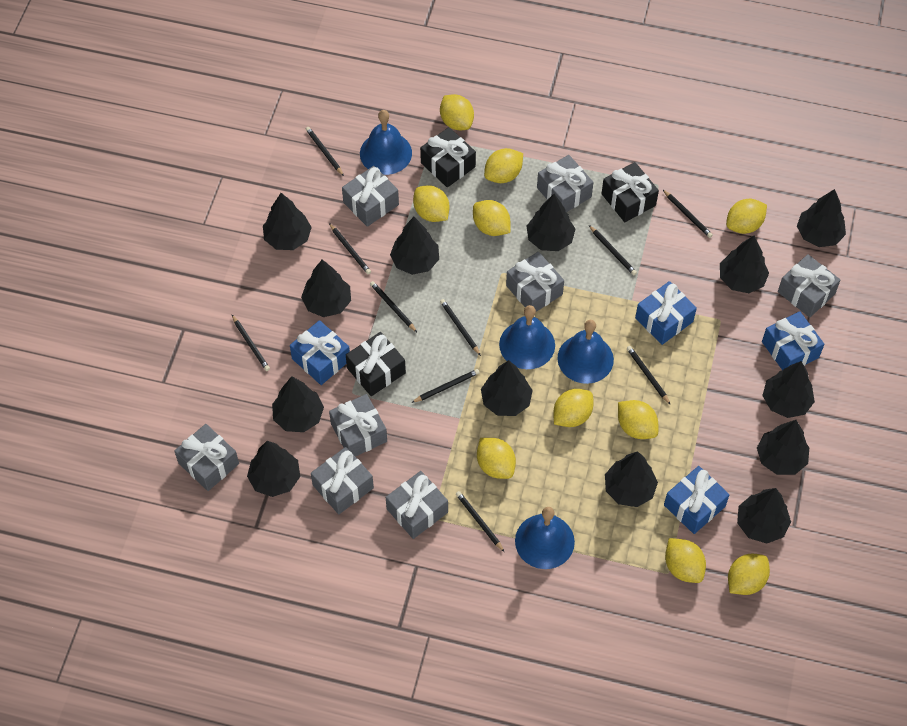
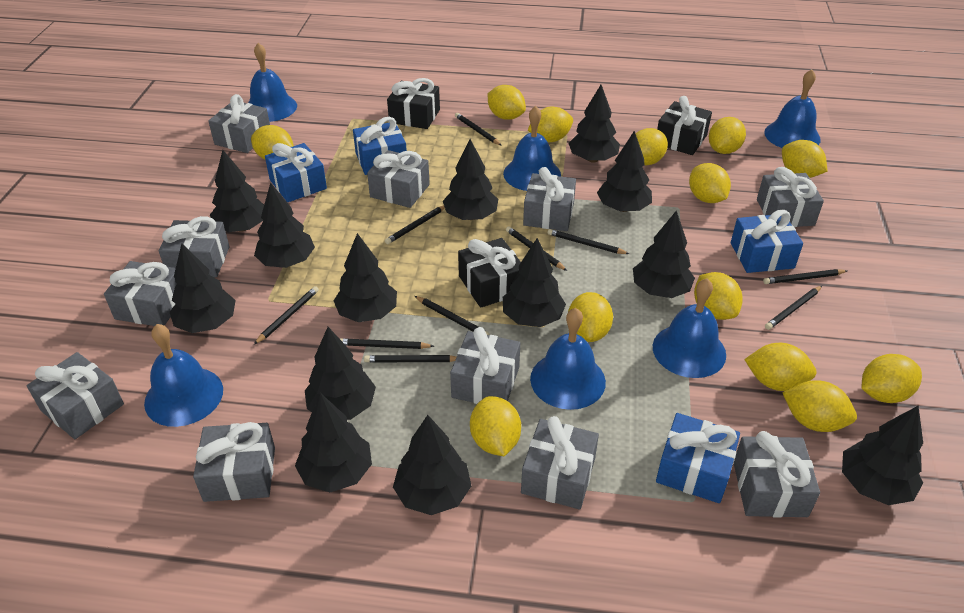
blue bell: [360,110,412,175] [499,305,555,369] [515,507,575,569] [557,320,614,384] = 4 -> [144,324,223,427] [248,43,297,122] [503,106,561,191] [530,308,606,410] [653,278,726,378] [764,69,821,148] = 6
grey gift: [174,424,239,491] [311,447,374,514] [329,394,387,457] [342,166,399,227] [386,471,448,539] [506,252,564,312] [537,155,594,212] [778,254,841,318] = 8 -> [27,352,124,439] [104,261,177,326] [159,216,229,277] [193,422,275,502] [208,94,270,153] [367,150,430,208] [450,327,520,404] [521,416,599,510] [523,167,576,231] [734,431,820,518] [757,167,824,227] = 11
yellow lemon: [413,185,450,222] [440,94,474,130] [473,200,510,236] [477,438,516,479] [484,148,523,183] [553,389,594,427] [618,400,659,439] [665,538,706,583] [726,199,767,234] [728,554,770,595] = 10 -> [251,125,294,160] [470,396,521,456] [488,85,526,120] [528,107,573,142] [568,292,613,342] [636,128,668,165] [689,163,731,203] [694,272,743,320] [709,117,746,154] [744,343,817,391] [782,140,827,178] [782,380,857,432] [862,354,922,403] = 13

